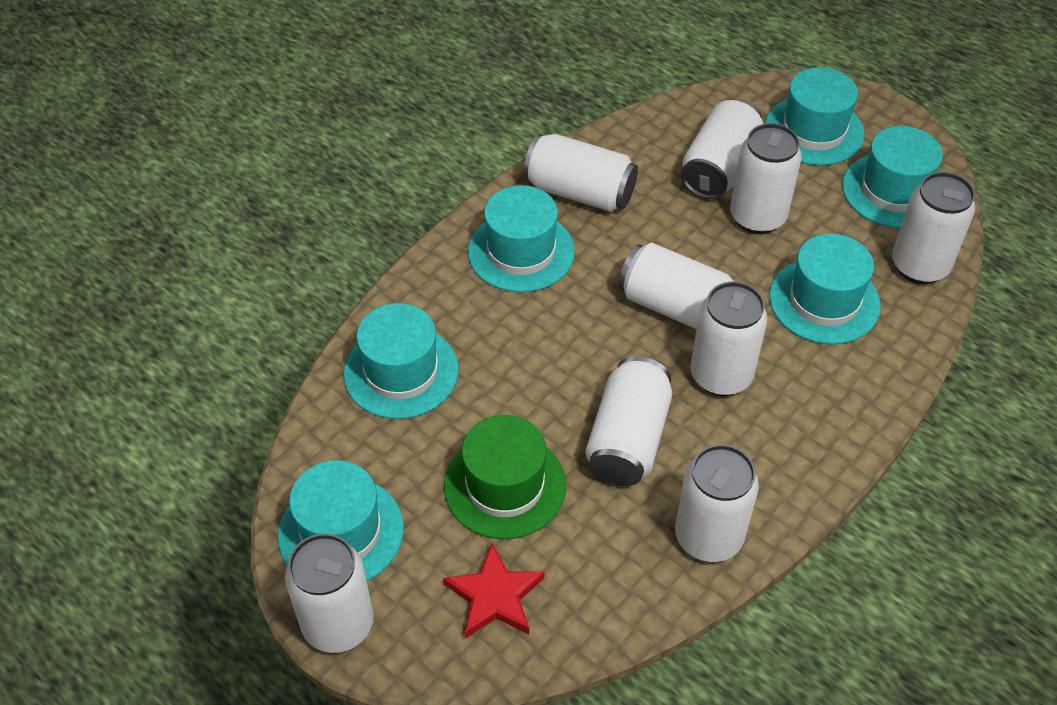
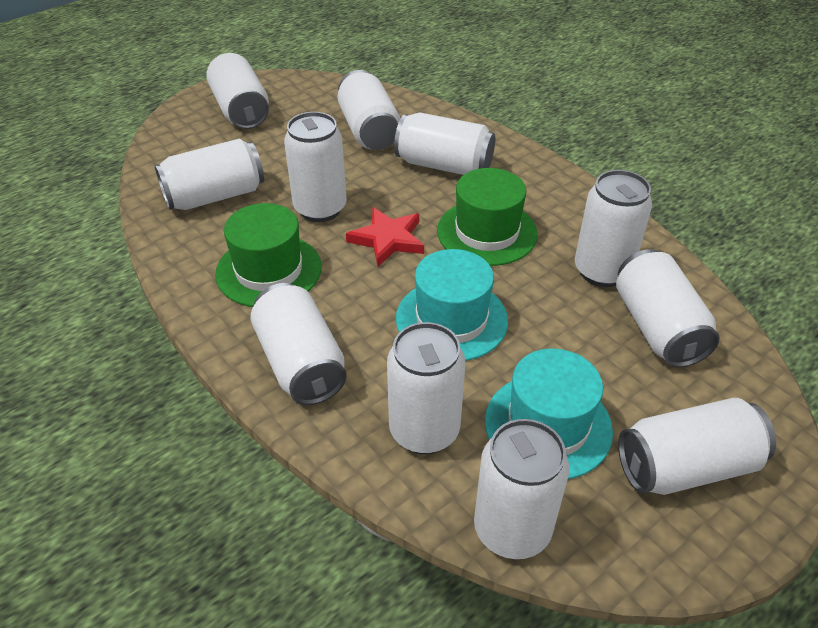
green hat: [444,415,566,539] = 1 -> [215,203,322,307] [437,168,538,266] = 2
turquoise hat: [278,460,404,581] [343,303,459,419] [468,185,575,292] [765,67,864,165] [769,234,881,344] [842,126,943,228] = 6 -> [396,249,508,361] [485,348,613,479] = 2
white can: [285,533,374,653] [523,134,638,212] [585,356,672,486] [618,243,734,329] [675,444,759,562] [681,98,763,199] [690,282,767,396] [730,123,802,234] [892,172,975,284] = 9 -> [155,139,264,210] [206,53,269,129] [250,283,347,405] [284,112,347,222] [337,70,401,150] [387,322,465,454] [394,112,495,175] [474,419,569,559] [575,170,652,287] [616,249,720,368] [618,398,776,495] = 11

